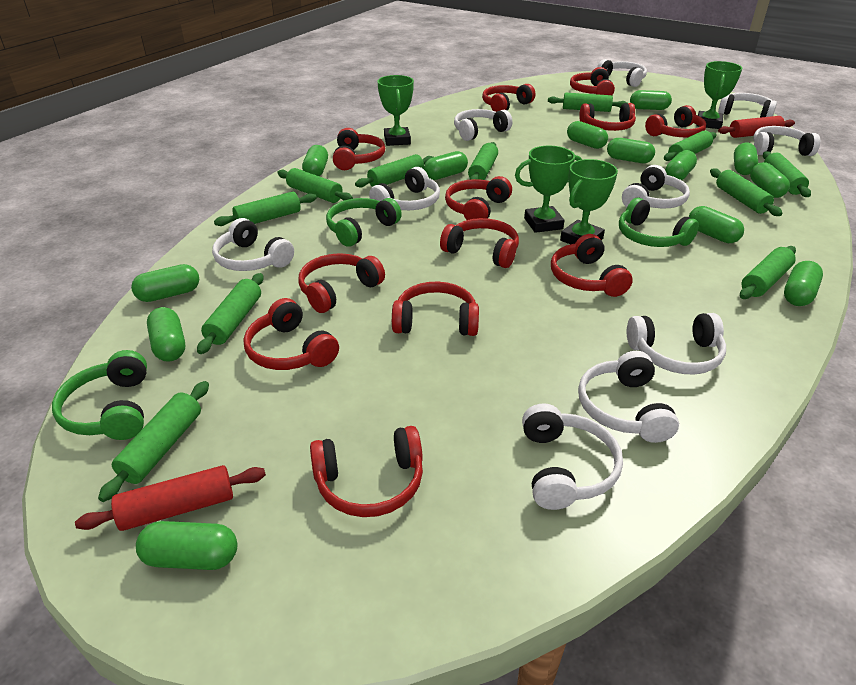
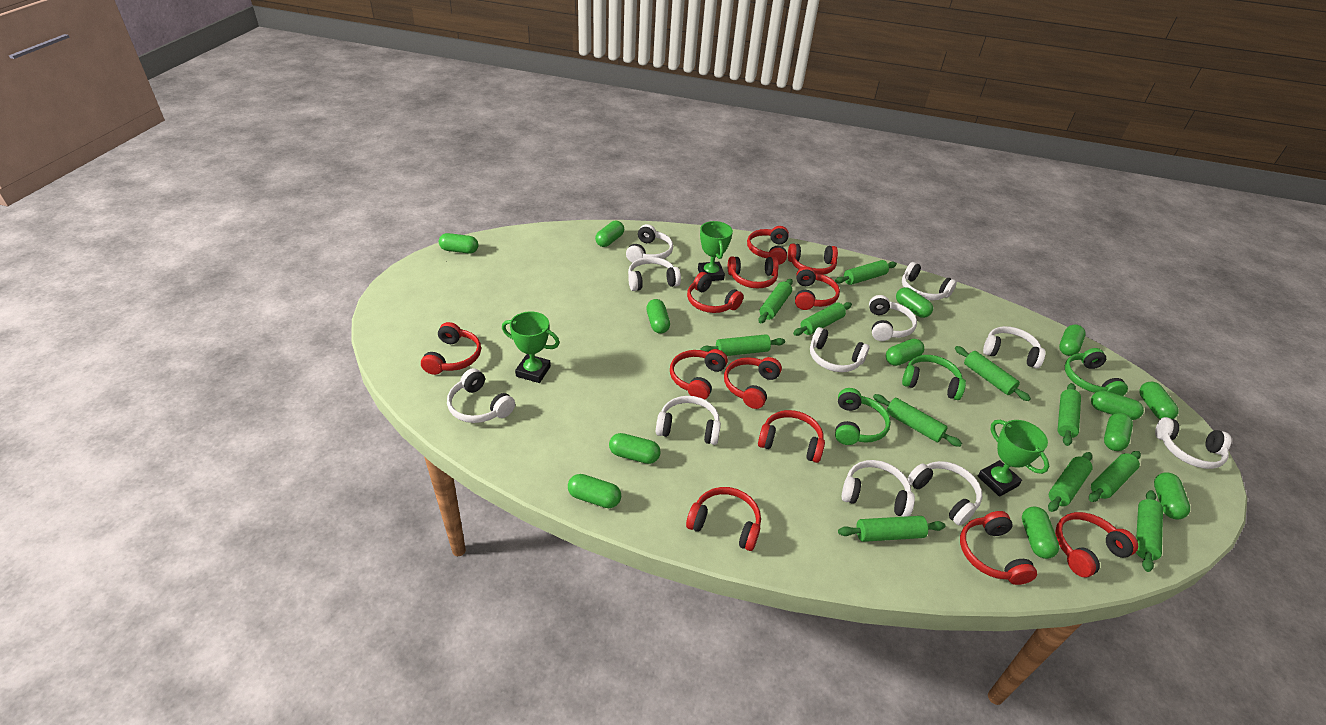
green trophy: [377,75,414,146] [515,145,582,233] [560,159,618,245] [696,61,742,129] = 4 -> [502,311,560,383] [698,221,733,281] [978,420,1049,497] = 3
red rolling pin: [75,465,266,531] [718,116,795,138] = 2 -> none = 0
white headphones: [212,218,294,271] [369,167,440,210] [454,109,512,141] [522,403,623,510] [578,351,679,443] [597,59,647,87] [622,165,690,208] [627,313,726,375] [718,93,777,118] [753,126,820,156] = 10 -> [447,368,515,423] [626,224,673,263] [628,257,681,291] [656,396,721,445] [810,327,870,372] [842,460,915,517] [869,295,917,341] [902,262,957,300] [907,461,982,526] [983,326,1046,369] [1155,417,1231,469] = 11

